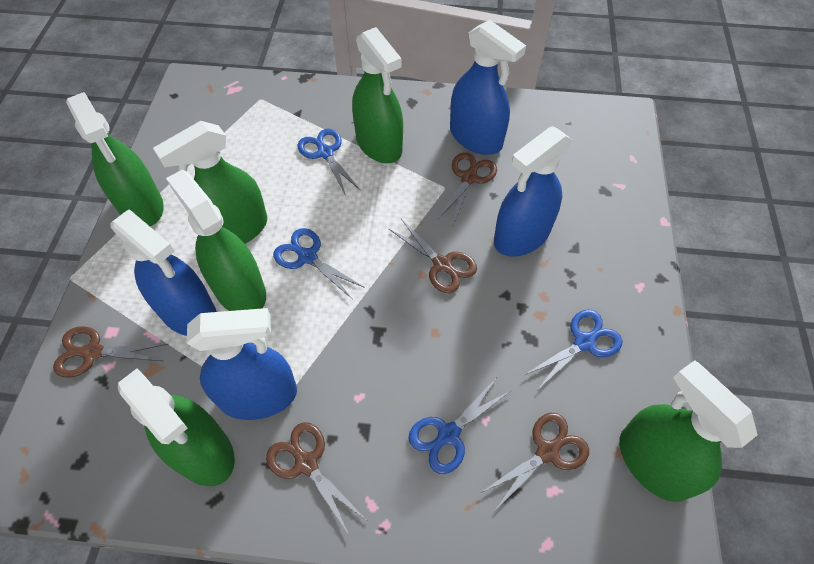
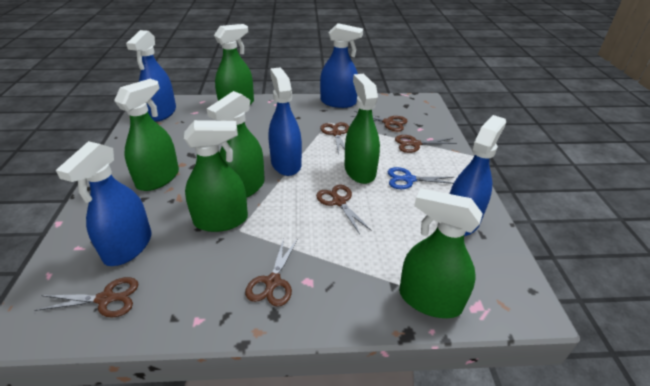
blue scissors: [273,228,365,299] [298,128,361,196] [408,376,512,474] [524,309,622,389] = 4 -> [388,167,454,189] = 1
blue spray bottle: [111,209,217,336] [187,308,297,420] [450,20,526,155] [494,126,572,257] = 4 -> [56,141,152,266] [126,30,176,122] [269,67,302,176] [320,23,363,108] [450,115,506,236] = 5
brown scissors: [53,326,168,378] [266,422,366,535] [389,219,477,293] [437,153,497,225] [481,413,589,510] = 5 -> [34,277,138,318] [245,238,297,307] [316,185,372,234] [320,122,349,155] [351,111,408,131] [395,135,457,153] = 6

